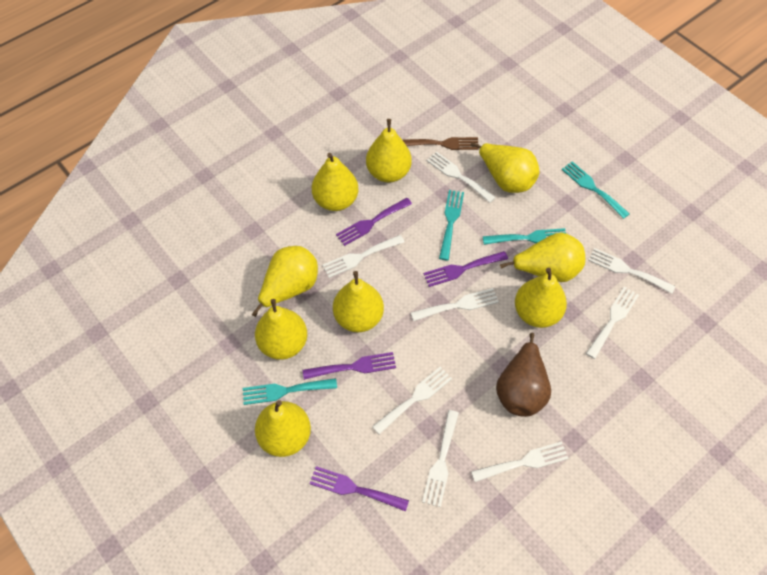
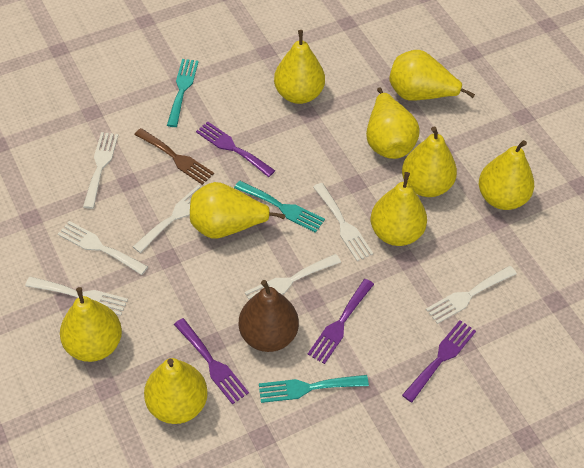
turquoise fork: [243,378,337,405] [439,190,464,260] [483,228,566,245] [562,161,630,219] = 4 -> [167,59,199,127] [234,181,325,233] [259,375,369,403] = 3
white fork: [322,235,404,278] [372,367,452,435] [411,288,499,321] [422,410,459,507] [427,151,496,203] [471,441,569,482] [586,287,639,359] [588,248,675,294] = 8 -> [25,277,128,316] [58,221,148,275] [83,132,118,209] [133,185,201,253] [245,254,341,299] [313,183,373,261] [426,266,517,324] = 7

